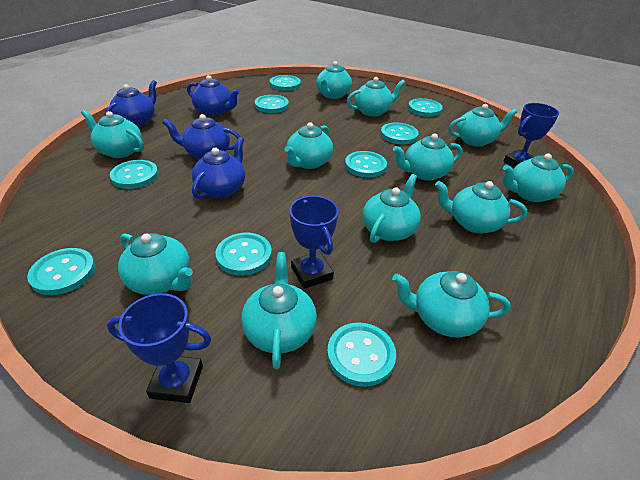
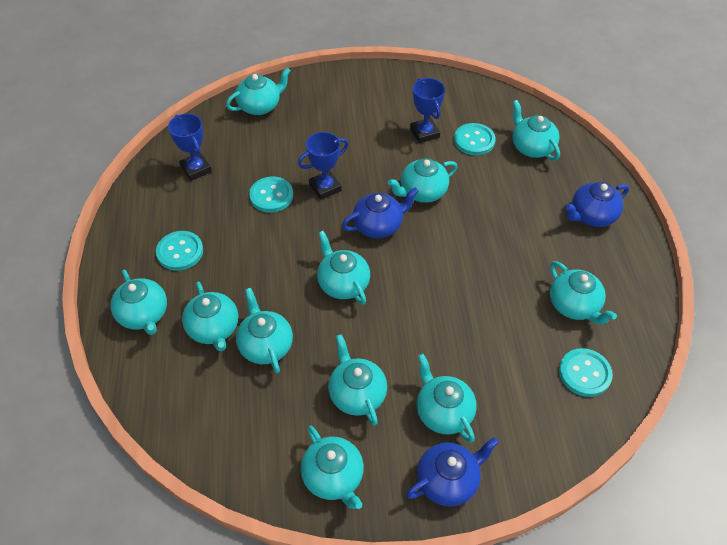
blue teapot: [105,80,157,127] [163,114,240,159] [187,75,240,116] [192,137,245,199] = 4 -> [342,187,419,238] [406,437,499,507] [565,182,629,227] = 3
turquoise button: [27,248,95,295] [110,160,158,189] [215,233,272,275] [255,95,289,113] [270,75,301,91] [327,322,396,387] [345,151,387,178] [381,122,419,144] [408,98,443,117] = 9 -> [156,231,203,271] [249,176,293,212] [454,123,496,156] [559,348,613,397] = 4
turquoise teapot: [81,110,144,158] [118,233,193,295] [241,252,317,369] [284,122,333,169] [316,61,352,99] [347,77,405,117] [363,174,421,243] [392,271,511,338] [393,134,462,181] [435,181,527,233] [449,104,517,147] [503,154,574,202] = 12 -> [111,270,167,335] [182,281,238,352] [226,67,291,115] [236,288,293,374] [300,425,364,509] [317,231,370,305] [328,334,387,426] [388,158,458,203] [417,354,477,443] [512,100,560,161] [550,261,617,325] = 11

